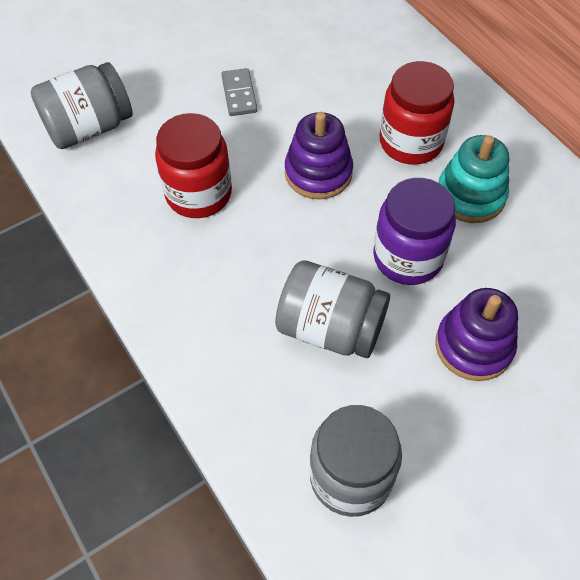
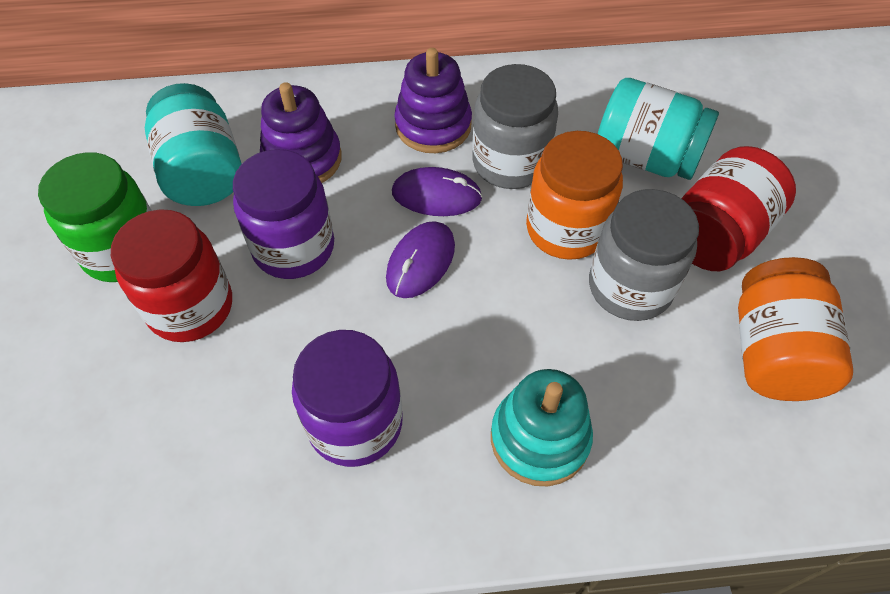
green jar: none = 0 -> [38,152,152,282] = 1
grey domino: [221,68,257,116] = 1 -> none = 0
grey jar: [31,62,133,149] [275,261,390,358] [309,405,402,517] = 3 -> [472,64,558,189] [589,189,699,321] = 2
orange jar: none = 0 -> [526,131,623,260] [738,257,853,401] = 2
purple jar: [373,178,456,285] = 1 -> [233,149,334,279] [292,330,402,467] = 2
purple mouse: none = 0 -> [386,221,455,298] [392,167,482,216] = 2
turquoise jar: none = 0 -> [145,83,242,206] [598,78,719,180] = 2

